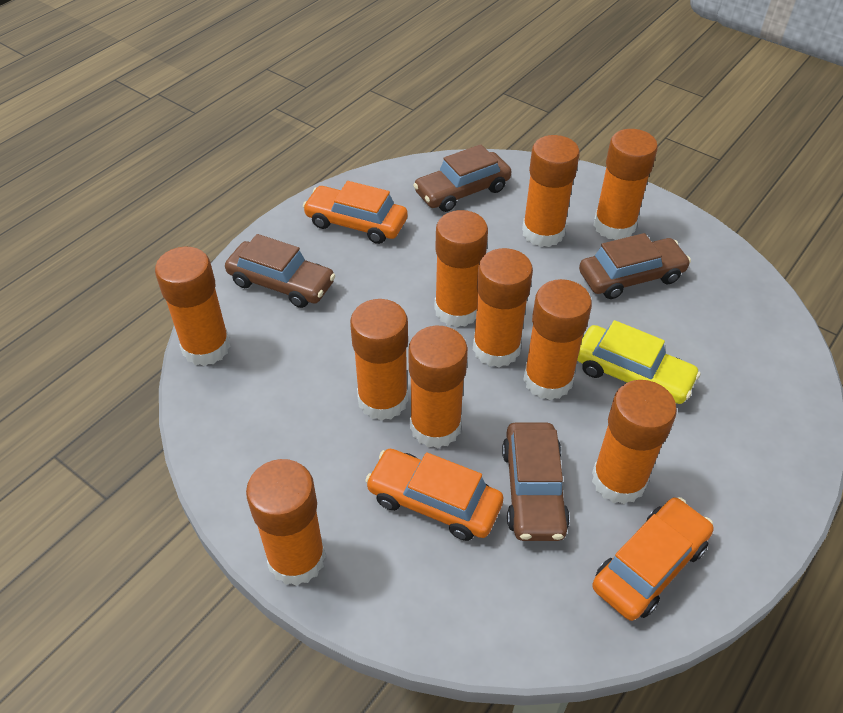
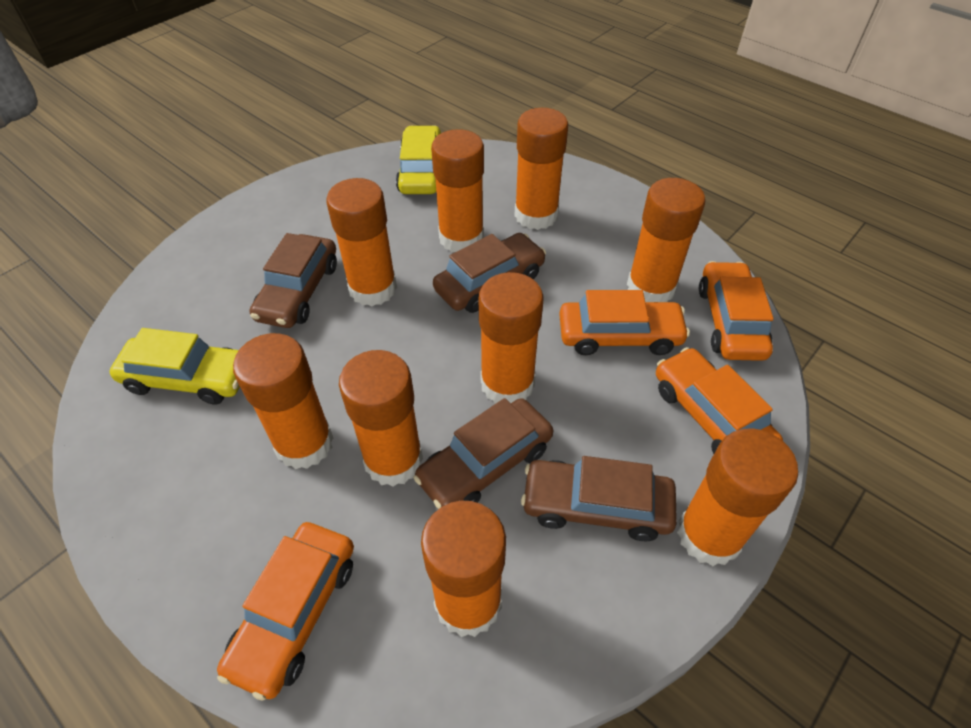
orange car: [303,181,408,244] [365,449,504,541] [592,497,713,621] = 3 -> [217,522,354,701] [559,290,690,355] [656,347,783,454] [699,261,774,361] = 4
orange glue stick: [155,247,231,366] [246,459,326,586] [350,299,408,421] [409,326,468,448] [434,210,488,327] [473,248,533,367] [522,135,580,247] [523,279,592,400] [592,380,677,504] [593,129,658,240] = 10 -> [233,333,333,469] [326,178,397,306] [339,350,423,487] [421,501,506,637] [431,129,484,252] [478,272,544,404] [514,108,568,230] [627,178,705,302] [677,428,798,566] = 9
yellow car: [577,320,701,404] = 1 -> [109,328,240,405] [396,125,441,194] = 2

